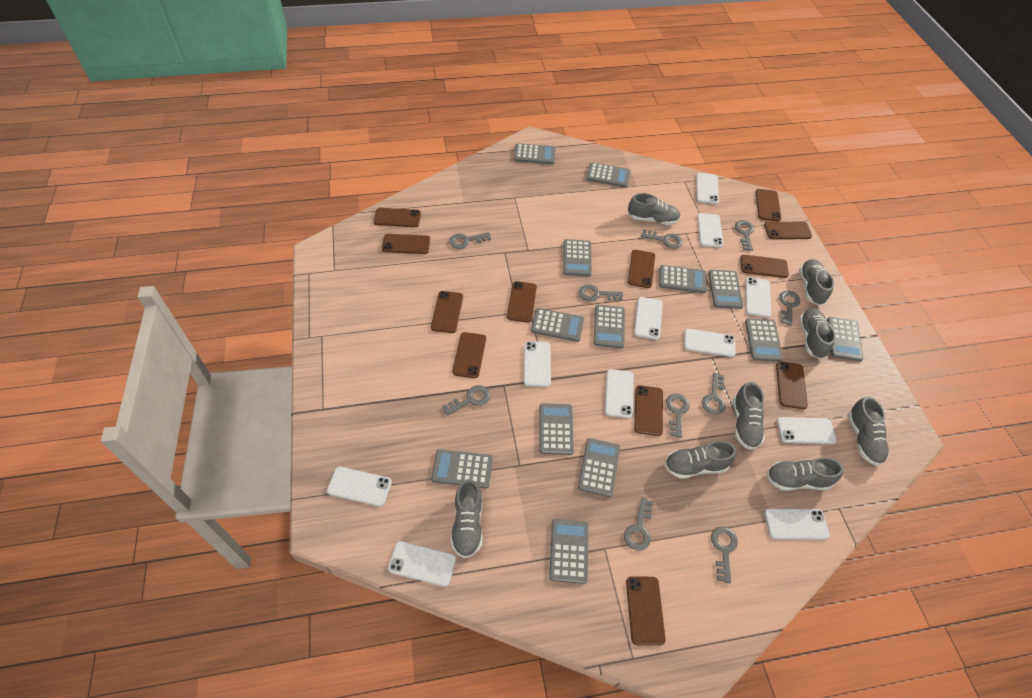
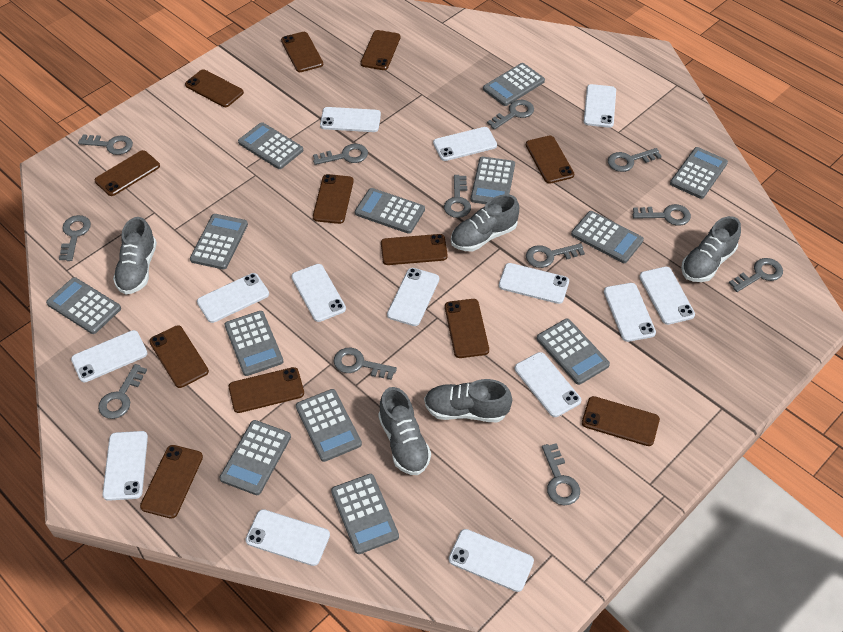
grey key: [442,385,490,415] [449,232,491,249] [579,284,623,301] [624,497,653,551] [641,230,682,249] [666,394,690,438] [702,373,726,415] [711,527,738,583] [735,220,754,251] [779,291,800,326] = 10 -> [59,215,91,261] [78,134,133,155] [98,364,147,419] [313,144,368,165] [333,347,397,380] [444,175,471,218] [487,100,534,130] [526,243,585,268] [542,443,580,505] [608,148,661,172] [633,204,691,226] [729,258,783,292] = 12
grey shoe: [451,479,483,559] [628,193,680,225] [665,441,737,479] [733,382,765,450] [766,457,844,491] [799,259,834,305] [799,308,836,359] [848,397,889,466] = 8 -> [113,217,157,295] [378,387,431,475] [424,379,512,422] [451,194,519,251] [681,216,741,282] = 5
white phone: [327,467,392,506] [388,541,456,587] [524,341,551,387] [605,369,634,418] [634,297,663,340] [684,329,736,357] [696,173,719,204] [697,213,723,248] [745,277,771,318] [764,509,830,540] [777,417,836,444] = 11 -> [71,330,147,382] [103,431,148,501] [197,273,269,323] [246,509,330,566] [292,264,346,322] [320,107,381,132] [387,268,439,326] [433,127,497,161] [449,529,534,592] [499,263,569,304] [515,352,581,417] [584,84,616,128] [604,283,656,342] [639,267,695,325] = 14

